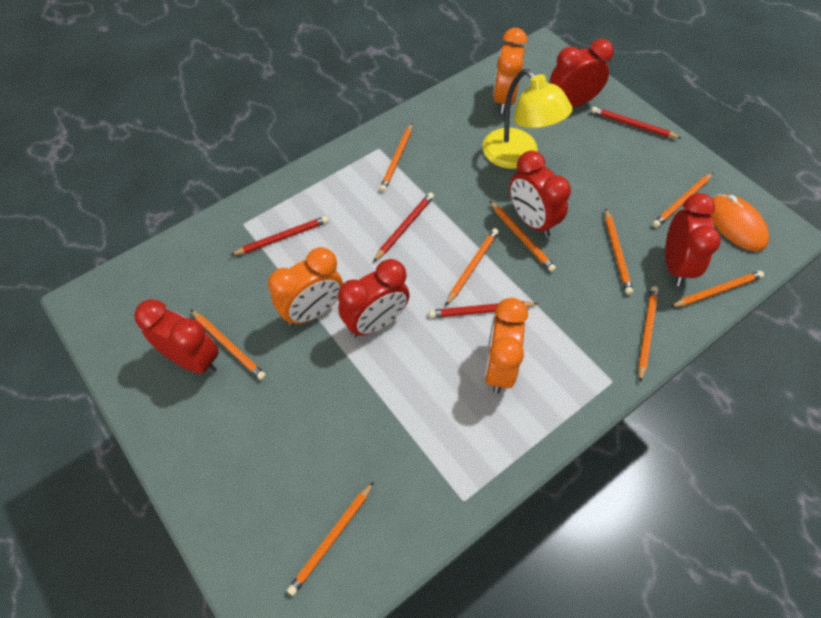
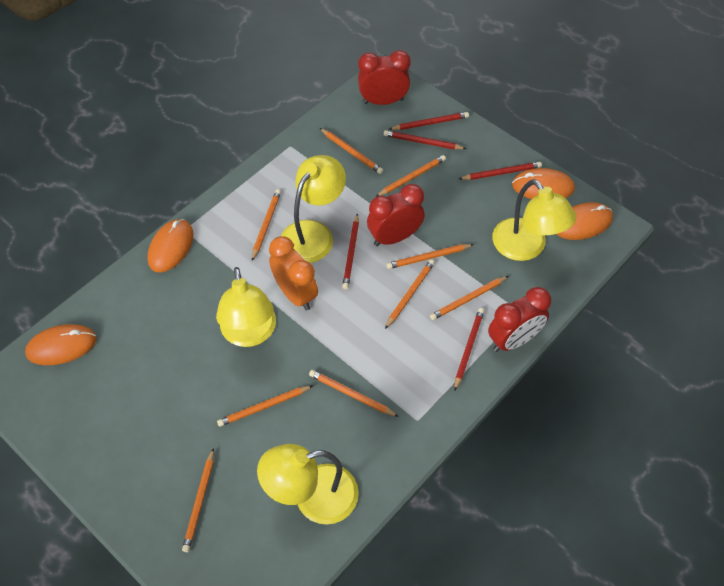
orange clock: [268,247,343,326] [484,298,528,393] [493,28,527,114] = 3 -> [269,236,318,311] = 1
orange mouse: [710,194,769,251] = 1 -> [25,324,96,365] [147,219,193,273] [512,168,575,199] [557,202,613,240] = 4
red clock: [134,299,219,374] [338,259,410,337] [510,151,571,237] [549,39,614,107] [665,193,721,286] = 5 -> [358,50,411,105] [367,184,425,246] [488,287,551,352] = 3
red pencil: [231,216,328,255] [373,192,434,262] [429,301,538,318] [591,107,681,138] = 4 -> [342,213,359,289] [384,130,466,150] [390,112,469,130] [454,308,485,391] [459,162,542,180] = 5
yellow lamp: [483,69,572,169] = 1 -> [216,267,276,347] [257,444,359,525] [281,155,346,263] [492,179,576,261] = 4

